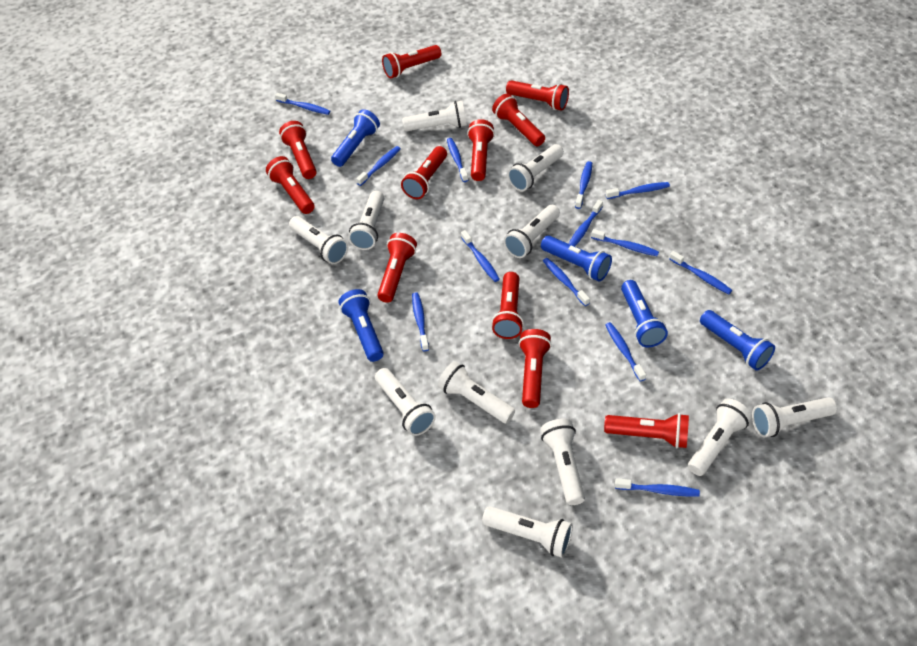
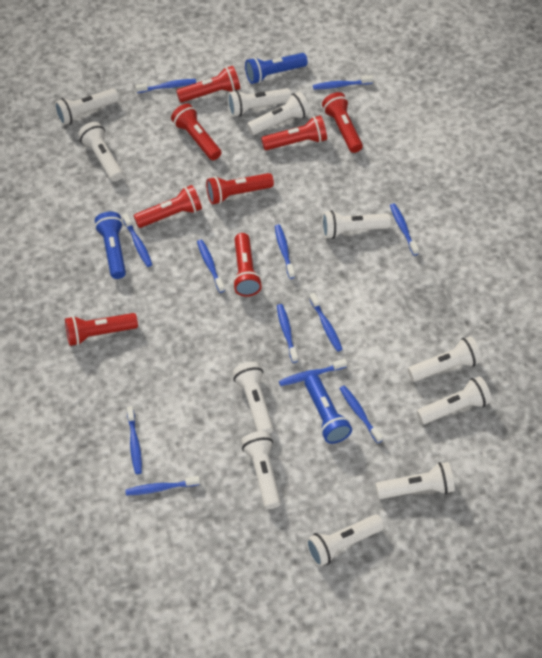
blue flashlight: [331,109,380,167] [339,289,384,362] [541,236,612,282] [621,280,668,347] [700,310,775,371] = 5 -> [95,212,126,279] [245,53,308,84] [304,374,352,444] = 3
blue toothbrush: [275,93,330,115] [356,146,401,186] [412,293,429,351] [447,138,468,182] [461,230,500,282] [543,258,590,306] [569,200,603,246] [575,161,592,209] [591,229,659,256] [605,322,646,382] [606,182,670,199] [615,478,700,497] [670,251,732,294] = 13 -> [122,213,152,267] [125,476,200,495] [127,406,142,474] [135,79,196,93] [197,240,225,293] [275,224,295,279] [277,304,298,363] [279,359,347,386] [309,293,342,352] [313,75,373,90] [339,386,383,443] [390,203,419,255] = 12
red flashlight: [266,156,315,214] [279,121,317,179] [377,233,417,303] [382,45,441,78] [401,146,447,199] [467,119,495,181] [491,272,524,339] [492,93,545,146] [506,80,569,111] [519,329,552,408] [604,413,689,448] = 11 -> [65,313,138,346] [134,185,202,228] [171,103,221,160] [176,66,240,102] [206,173,274,204] [233,233,262,297] [261,115,327,150] [322,92,363,153] = 8

